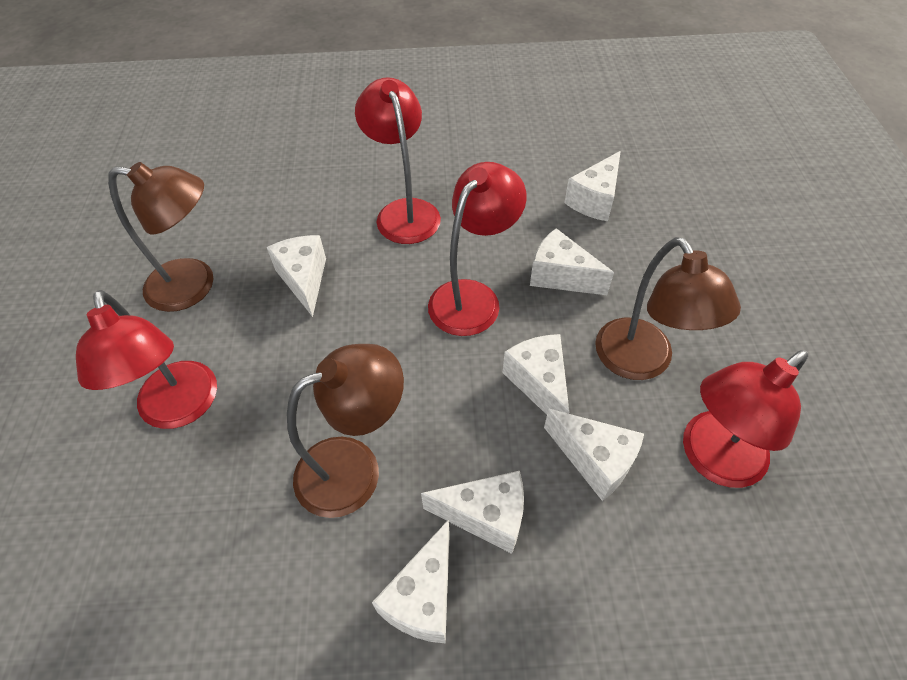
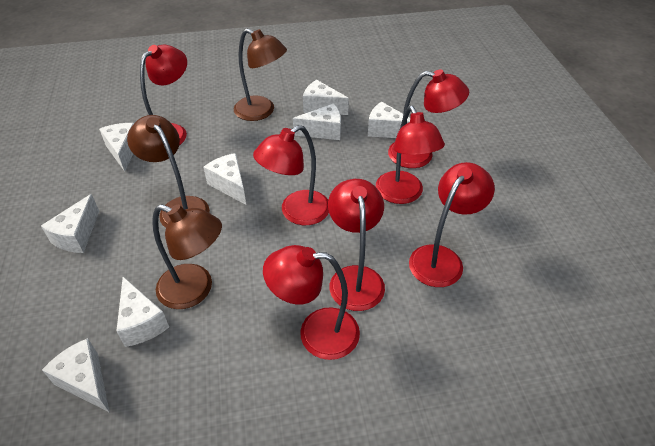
red lamp: [76,290,217,429] [355,77,441,244] [428,162,527,336] [683,350,808,488] = 4 -> [140,45,187,145] [253,125,329,225] [263,245,360,360] [328,179,385,311] [376,106,445,204] [388,69,469,168] [409,162,495,287] = 7
white cheese: [267,235,326,317] [372,519,450,643] [421,471,524,554] [502,334,569,415] [530,228,614,295] [544,409,644,501] [564,151,621,221] = 7 -> [41,194,99,253] [42,338,110,413] [99,123,134,172] [116,277,169,347] [203,153,246,205] [293,104,341,140] [303,80,349,115] [368,102,410,138] = 8

